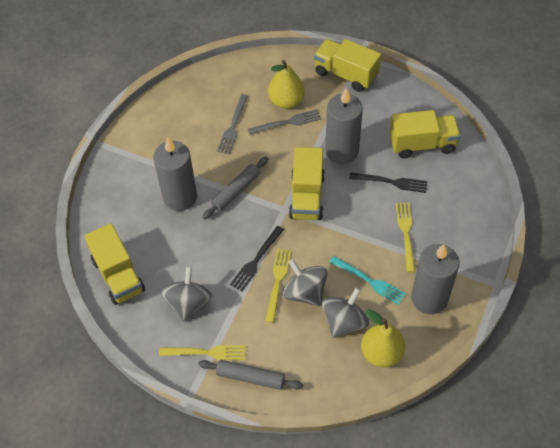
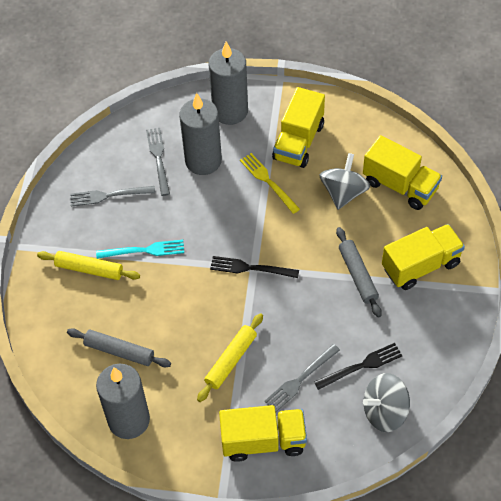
grey fork: [217,94,248,154] [248,109,321,135] = 2 -> [70,186,155,206] [146,128,170,196] [264,344,340,412] = 3
grey spinning top: [161,266,212,322] [283,259,328,306] [322,288,369,338] = 3 -> [320,153,370,210] [363,373,410,432] = 2
yellow fork: [159,345,246,360] [265,249,291,323] [396,203,415,273] = 3 -> [240,153,300,214] = 1
yellow pear: [268,60,305,109] [361,309,405,367] = 2 -> none = 0
yellow rolling pin: none = 0 -> [37,251,140,280] [197,313,263,402] = 2

